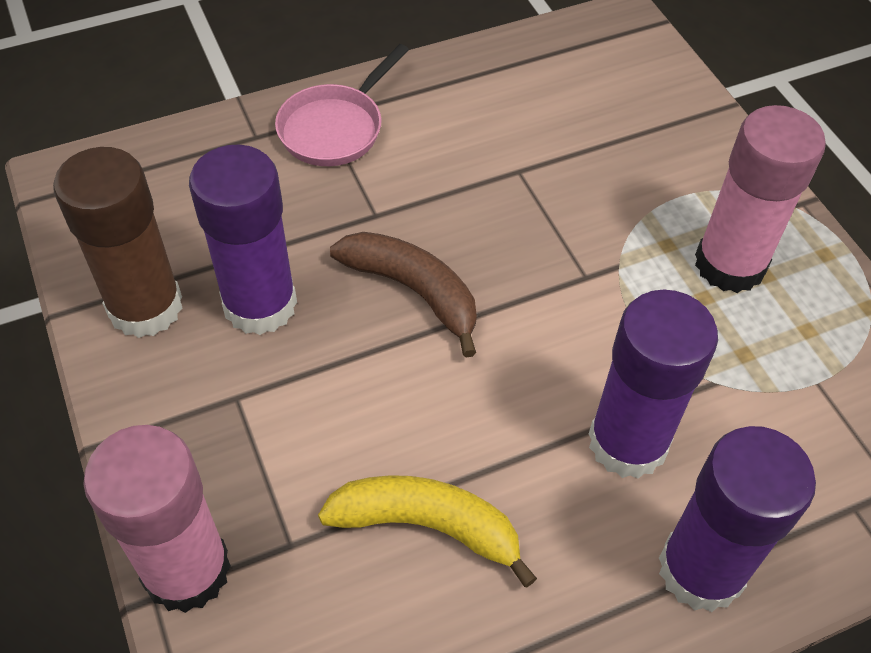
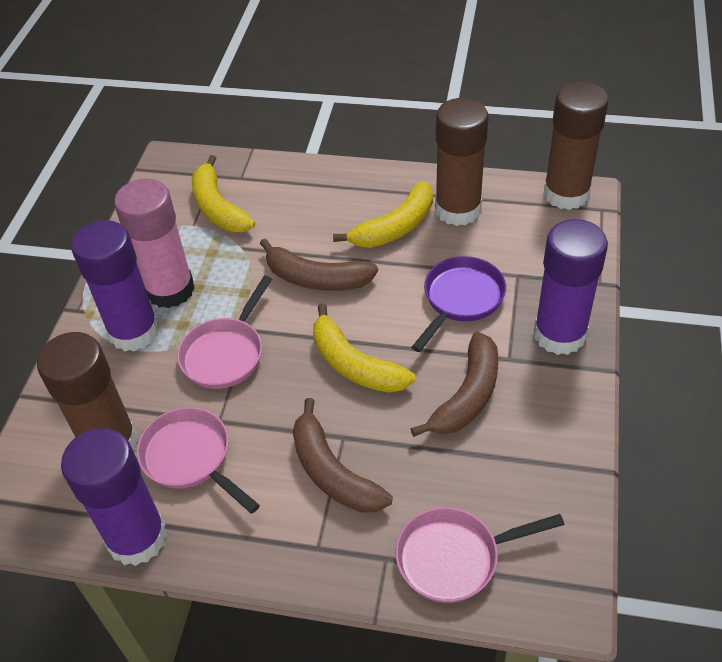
brown banana: [330,232,477,358] = 1 -> [260,238,378,291] [293,398,393,513] [411,332,498,437] = 3
brown glue stick: [53,147,183,338] = 1 -> [37,332,138,451] [435,98,489,226] [543,82,609,210] = 3
pink glue stick: [83,425,231,613] [695,105,826,293] = 2 -> [114,179,195,308] = 1
pink pan: [275,44,409,166] = 1 -> [137,407,260,514] [177,276,272,389] [395,507,564,603] = 3
purple pan: none = 0 -> [411,256,506,352] = 1
yellow banana: [318,475,537,587] = 1 -> [192,155,255,232] [313,303,415,393] [333,181,433,248] = 3

